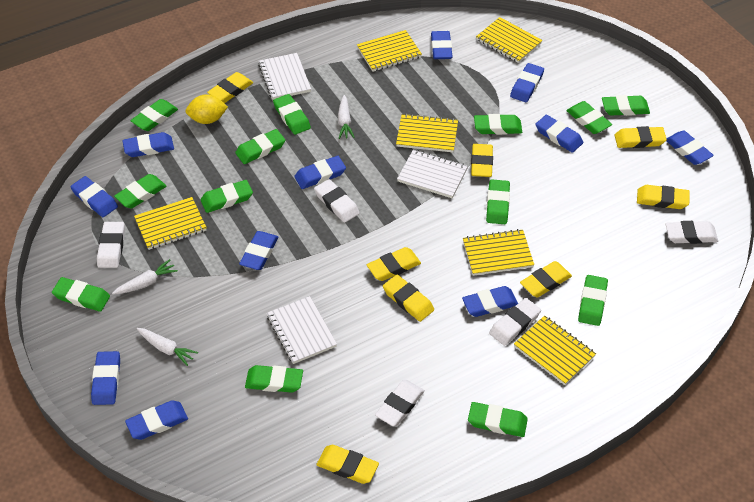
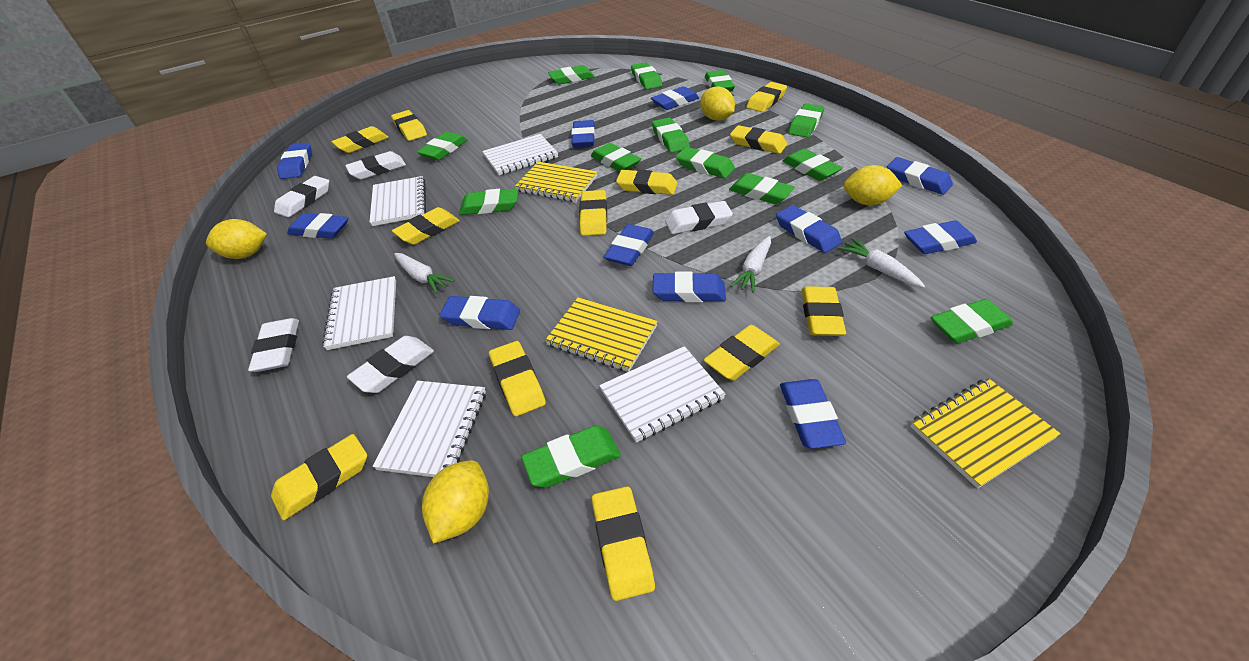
white notebook: [258,53,311,100] [267,296,337,364] [397,150,468,198] = 3 -> [322,276,396,350] [369,176,426,226] [372,381,486,477] [482,134,558,175] [599,346,726,443] = 5
yellow eraser: [207,72,253,103] [317,445,379,484] [367,247,421,281] [383,275,434,322] [471,144,493,177] [520,261,572,297] [615,126,667,148] [637,185,690,209] = 8 -> [271,434,367,521] [332,126,389,153] [391,110,427,141] [392,207,460,245] [489,341,546,416] [579,190,607,236] [592,486,655,601] [616,170,677,195] [704,325,780,381] [730,125,787,154] [746,82,787,112] [802,286,846,336] = 12
yellow lemon: [185,94,228,124] = 1 -> [206,219,267,259] [422,460,489,544] [700,86,735,121] [843,165,903,205] = 4
yellow notebook: [134,197,207,250] [357,30,422,72] [396,113,458,152] [463,229,534,276] [476,17,542,63] [514,315,596,385] = 6 -> [514,162,597,202] [545,297,658,372] [910,378,1061,488] = 3

